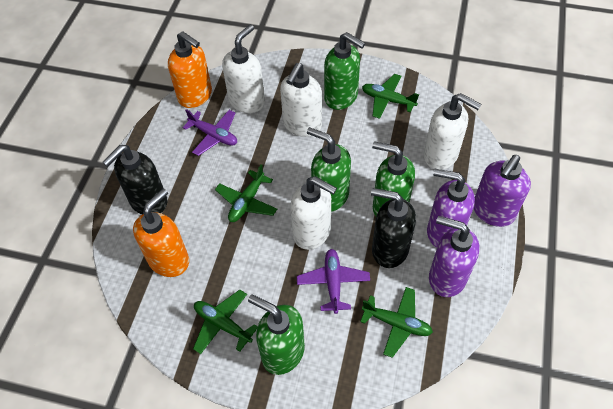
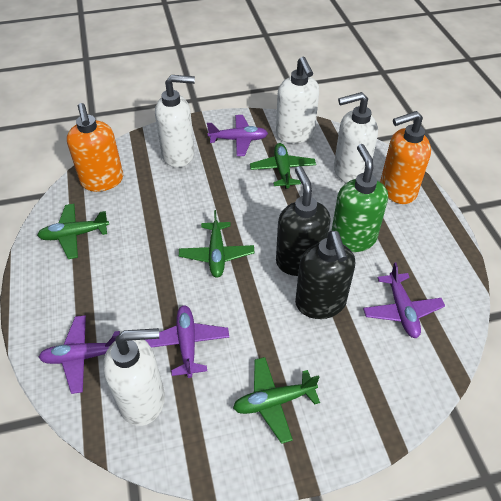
green soap dispenser: [248,294,305,375] [307,127,351,212] [324,32,365,110] [372,141,415,216] = 4 -> [331,144,388,252] = 1
purple plane: [183,109,237,156] [297,249,370,314] = 2 -> [39,315,120,394] [145,305,229,378] [207,115,268,156] [363,262,445,338] = 4
purple soap dispenser: [427,169,475,248] [429,216,479,297] [474,155,531,227] = 3 -> none = 0

